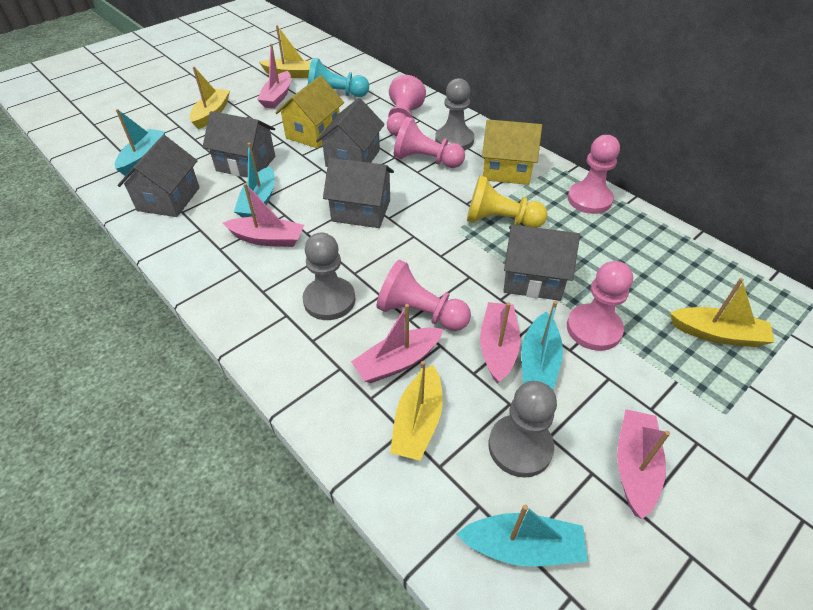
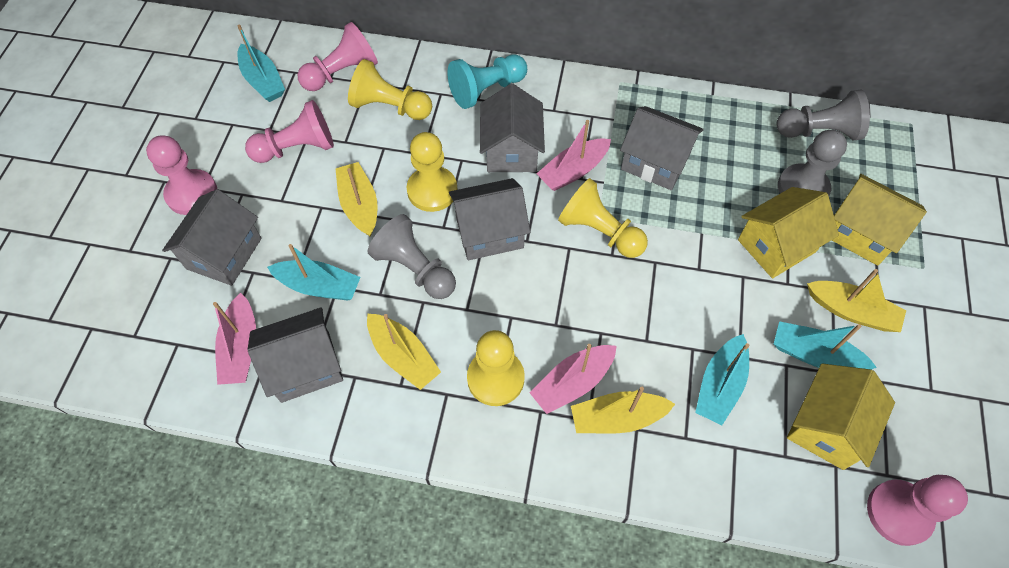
pink boat: [223,183,304,247] [257,44,291,109] [351,304,443,383] [480,302,520,383] [617,409,670,519] = 5 -> [213,293,256,385] [530,344,616,414] [536,120,611,191] = 3
pink pawn: [377,260,471,331] [387,75,426,136] [394,117,465,168] [567,261,633,351] [568,135,620,214] = 5 -> [146,135,217,215] [245,100,334,163] [298,22,378,91] [867,475,968,546] = 4
yellow house: [275,75,344,148] [482,119,542,185] = 2 -> [738,187,839,278] [787,363,895,470] [832,174,927,266] = 3
yellow pawn: [467,176,548,228] = 1 -> [348,59,432,120] [407,132,458,212] [467,330,525,406] [558,178,648,258] = 4

